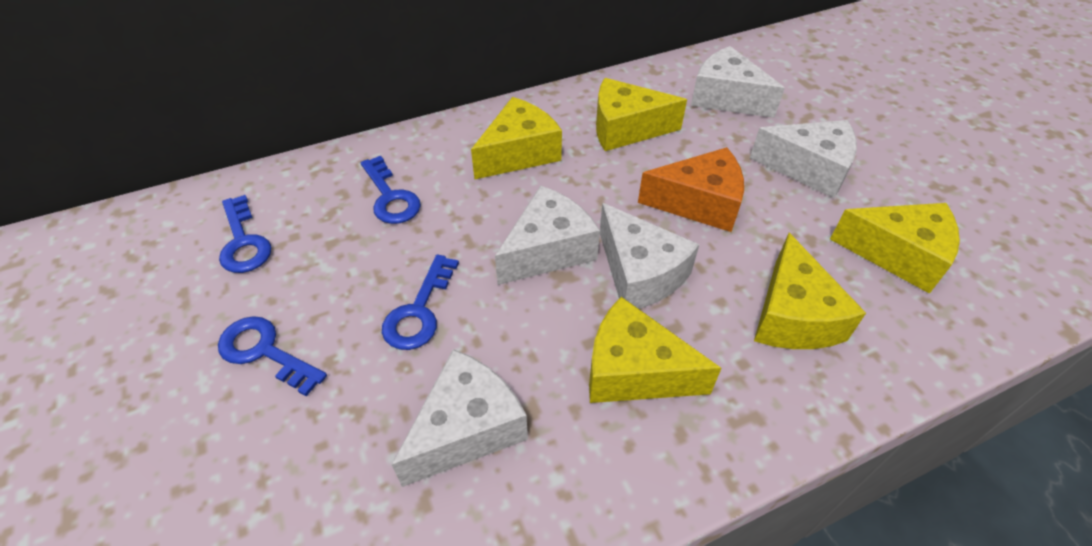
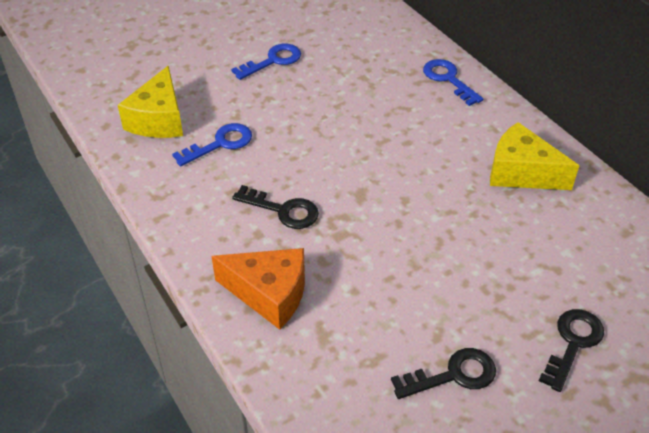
black key: none = 0 -> [232,185,319,229] [391,348,496,399] [539,309,604,392] = 3
blue key: [218,316,327,396] [219,195,271,273] [361,156,421,224] [382,255,459,350] = 4 -> [172,123,252,167] [231,44,301,80] [423,59,483,106] = 3
white cheese: [392,349,528,487] [495,185,600,285] [600,203,699,309] [691,46,785,118] [750,120,857,198] = 5 -> none = 0
yellow cheese: [471,97,562,180] [589,297,721,403] [596,78,687,151] [754,233,866,349] [830,203,960,294] = 5 -> [118,66,183,138] [490,122,579,190] = 2

